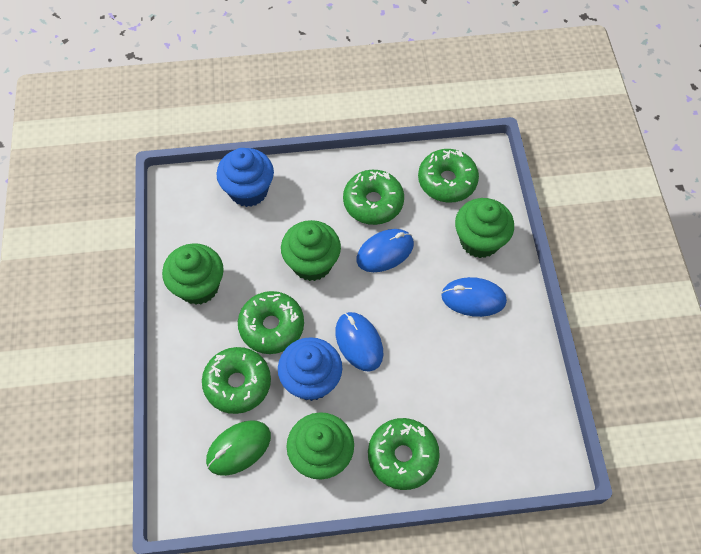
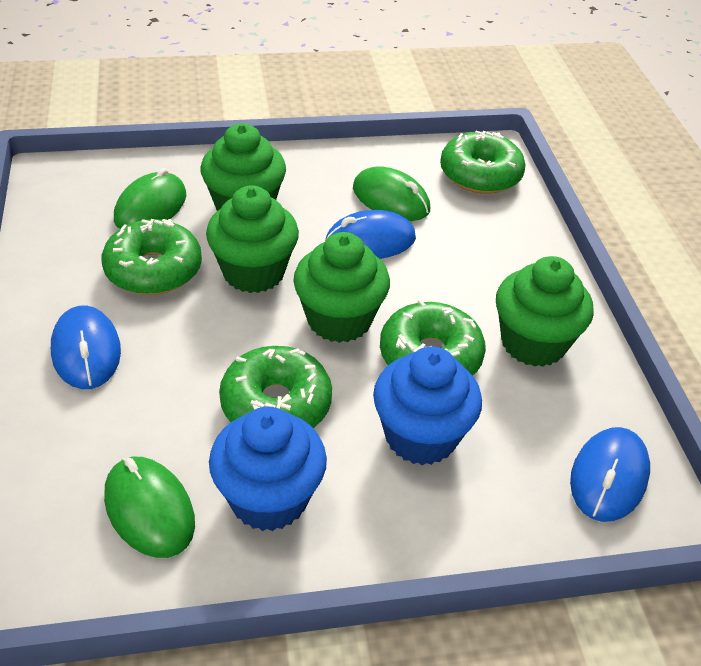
green donut: [202,347,271,414] [238,291,304,354] [343,170,404,225] [368,418,440,490] [418,149,479,203] = 5 -> [101,219,202,295] [219,346,332,428] [380,299,486,376] [440,131,526,194] = 4
green mouse: [206,420,271,476] = 1 -> [104,457,195,558] [114,168,186,229] [353,166,430,221] = 3

